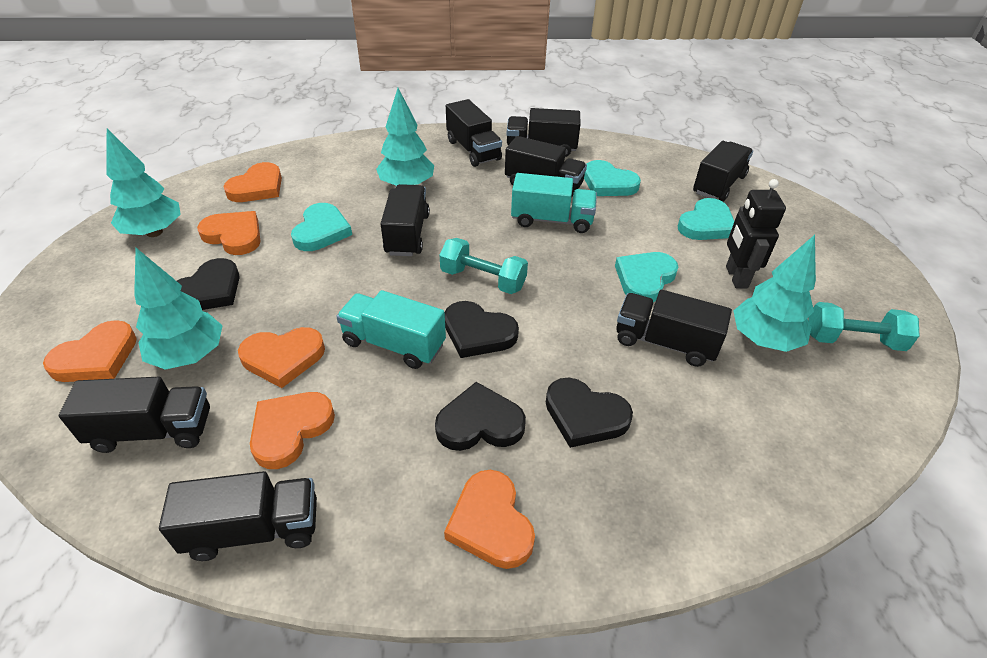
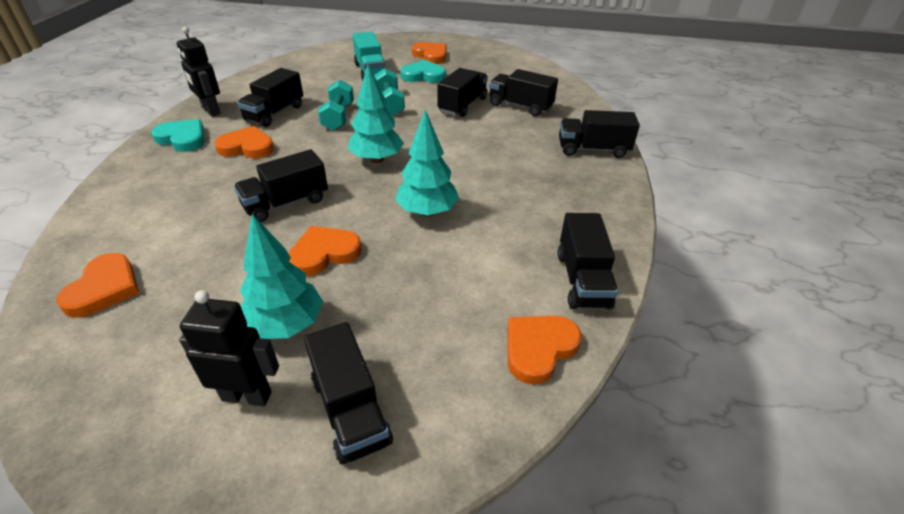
black heart: [177,258,240,310] [435,382,526,451] [445,301,519,358] [546,378,633,448] = 4 -> none = 0
black robot: [726,179,786,288] = 1 -> [177,27,221,117] [179,290,279,406] = 2
black truck: [59,377,210,453] [159,471,317,561] [381,184,430,256] [446,99,502,167] [505,136,587,198] [506,108,581,157] [616,290,732,367] [693,141,753,202] = 8 -> [234,149,328,222] [237,68,303,127] [304,322,393,465] [437,68,488,117] [489,69,558,116] [557,213,618,309] [559,110,640,158] = 7
orange heart: [43,320,137,382] [197,211,261,255] [223,162,282,202] [238,327,325,388] [250,392,335,469] [444,470,535,569] = 6 -> [56,253,139,318] [214,126,274,159] [288,226,362,276] [412,42,447,64] [508,316,581,385] = 5
turquoise heart: [291,203,352,251] [584,160,641,196] [615,252,678,302] [678,198,734,240] = 4 -> [151,119,205,152] [400,60,446,83] = 2
turquoise tree: [106,129,181,237] [134,248,223,370] [376,88,434,186] [733,235,816,352] = 4 -> [240,214,323,339] [348,64,404,163] [395,110,459,217] = 3
turquoise truck: [336,290,446,369] [511,173,597,233] = 2 -> [353,32,385,80] = 1

